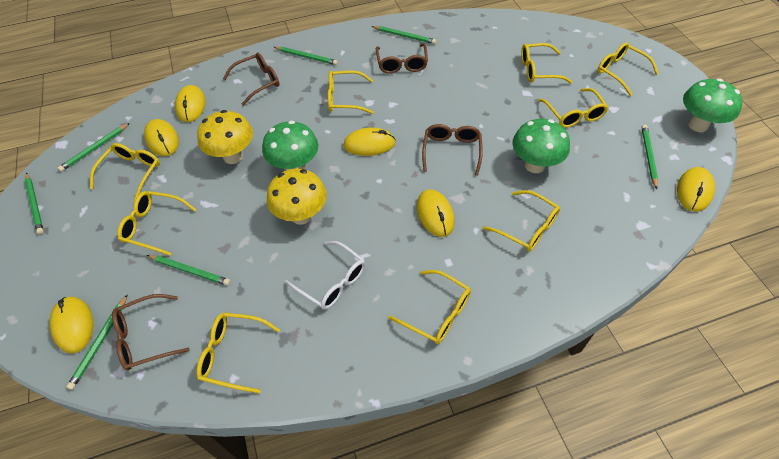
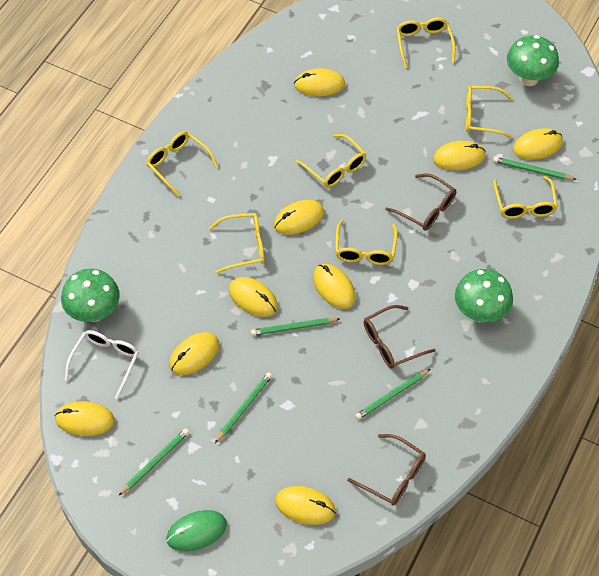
brown glasses: [112,294,190,370] [223,53,279,106] [376,44,428,74] [422,124,483,176] = 4 -> [347,434,426,505] [364,305,436,368] [385,173,456,231] = 3
green mouse: none = 0 -> [166,510,227,551] = 1
green pencil: [25,173,44,234] [58,123,130,172] [66,294,128,390] [147,255,230,286] [274,47,338,65] [371,26,436,44] [642,125,658,189] = 7 -> [119,428,189,495] [215,372,272,443] [251,318,340,336] [355,369,430,420] [493,157,576,180] = 5
yellow glasses: [90,143,160,201] [117,191,196,256] [196,313,280,393] [328,70,373,114] [388,270,471,344] [483,190,560,252] [521,43,572,83] [539,88,609,128] [597,42,659,96] = 9 -> [146,131,218,197] [209,213,265,274] [295,134,366,188] [335,220,398,265] [396,18,455,68] [466,86,513,138] [493,176,558,219] = 7
yellow mouse: [49,297,94,354] [144,119,179,156] [175,85,206,122] [343,127,396,156] [416,189,454,237] [677,167,715,212] = 6 -> [55,401,115,436] [169,332,220,375] [229,277,278,317] [274,200,324,235] [275,486,336,525] [294,68,345,96] [313,264,356,309] [433,141,486,170] [513,128,563,160] = 9
yellow mushroom: [197,110,253,164] [267,169,327,225] = 2 -> none = 0

